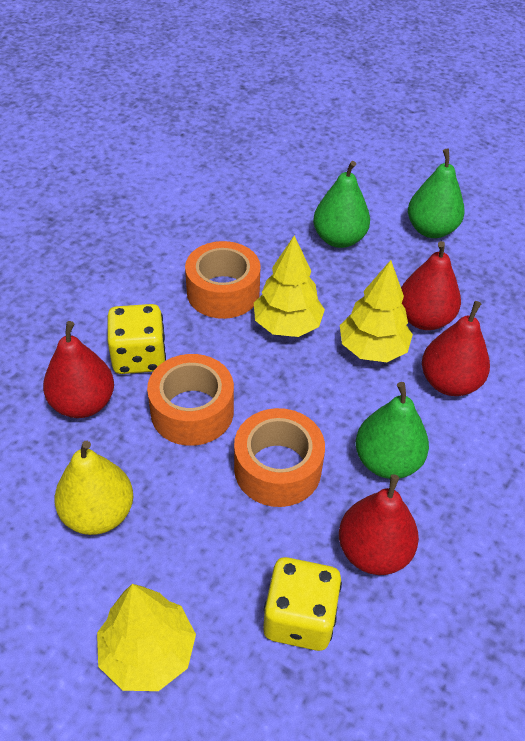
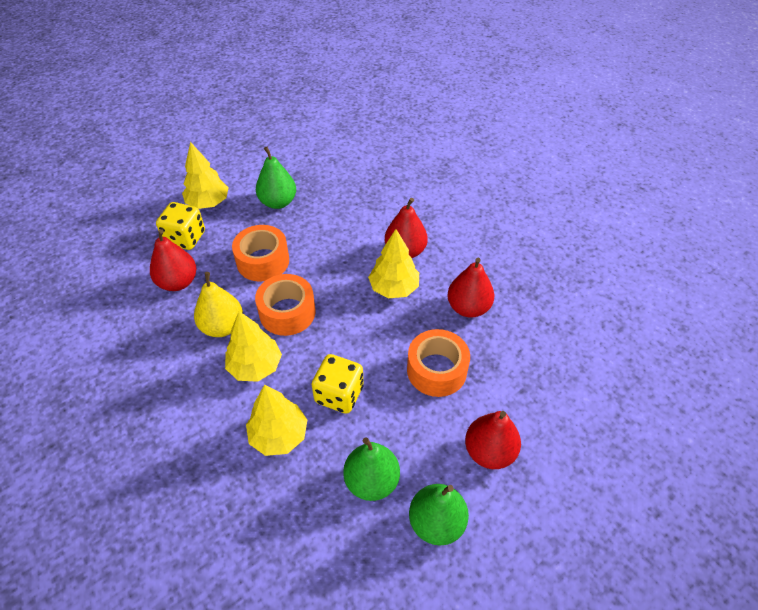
yellow tree: [97,584,196,691] [254,235,325,337] [340,260,413,362] = 3 -> [182,142,229,209] [225,311,282,382] [246,385,307,456] [368,229,419,298] = 4

